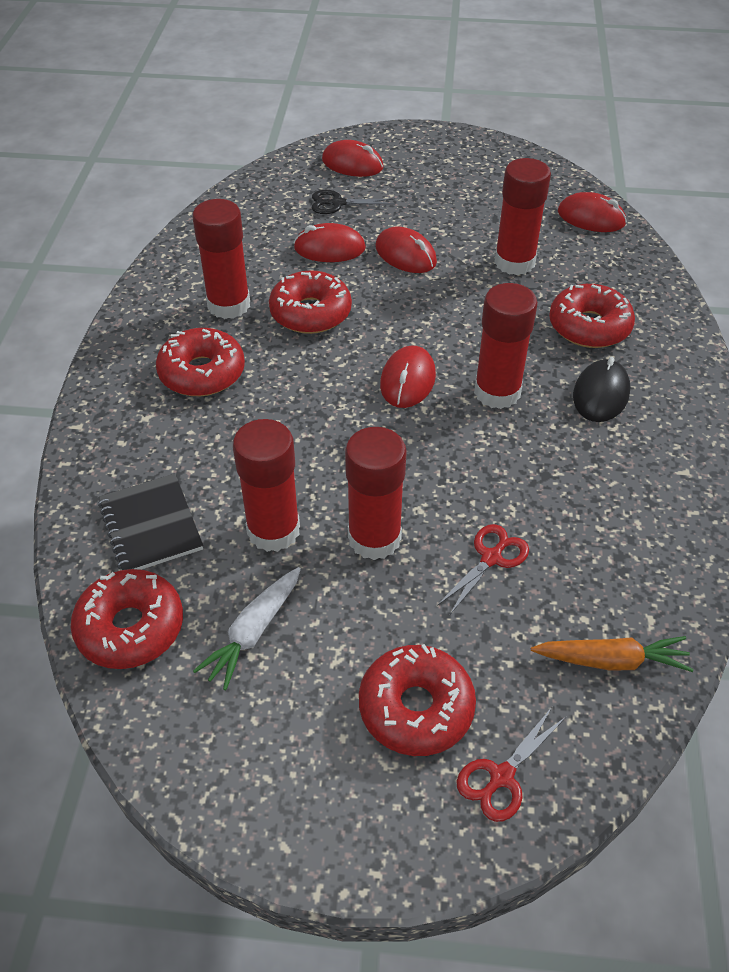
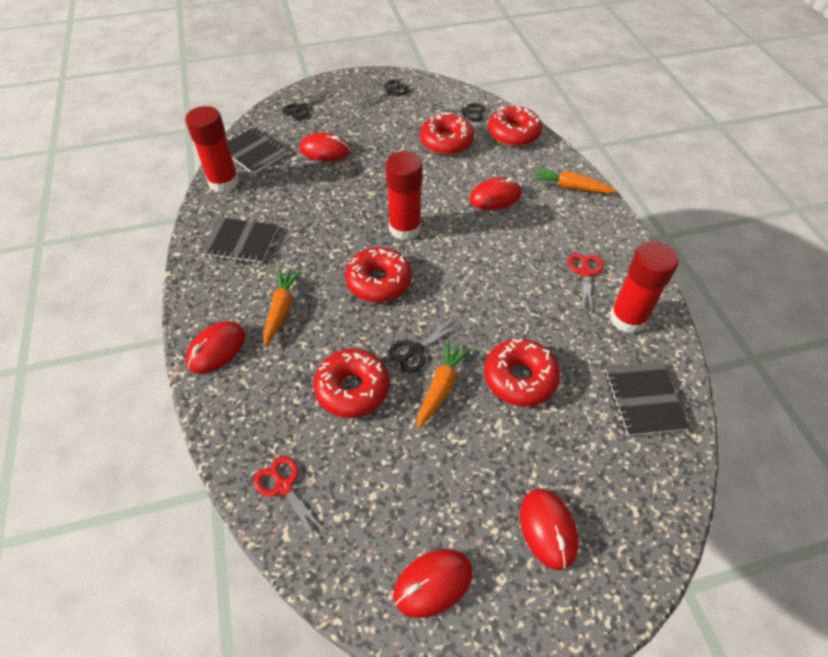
black mouse: [573,357,630,422] = 1 -> none = 0
black notebook: [98,473,203,570] = 1 -> [200,217,278,264] [227,127,288,174] [605,362,690,436] = 3
black scissors: [312,190,396,214] = 1 -> [283,88,332,120] [358,80,410,108] [388,318,461,373] [426,102,486,121] = 4
orange carrot: [531,636,694,672] = 1 -> [263,269,302,346] [417,340,471,429] [533,167,617,193] = 3
red glue stick: [192,199,250,319] [233,419,300,552] [345,427,407,560] [474,283,538,409] [494,158,551,275] = 5 -> [185,106,239,193] [385,151,423,240] [609,241,679,334] = 3
white carrot: [193,567,301,690] = 1 -> none = 0

